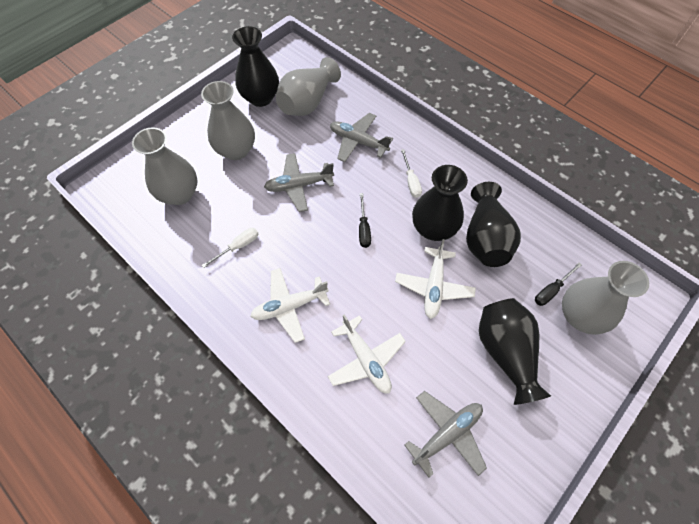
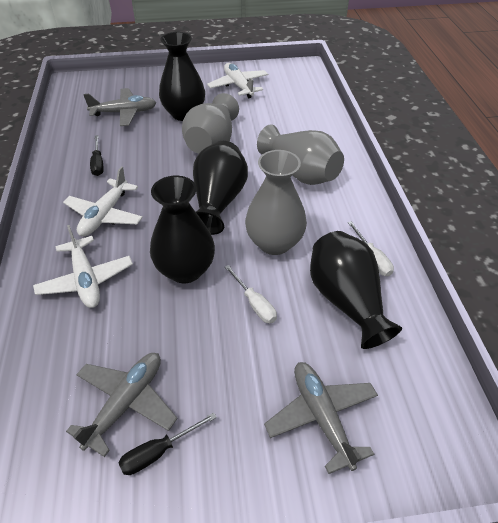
grey vase: [132,127,197,205] [201,81,255,160] [276,57,341,116] [562,261,649,335] = 4 -> [182,93,239,153] [245,150,307,255] [257,124,344,185] = 3

